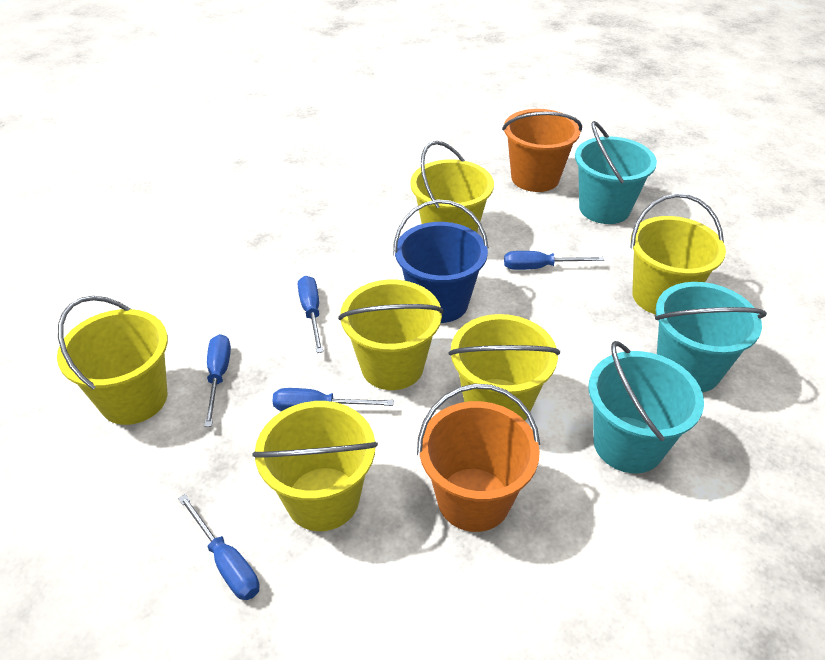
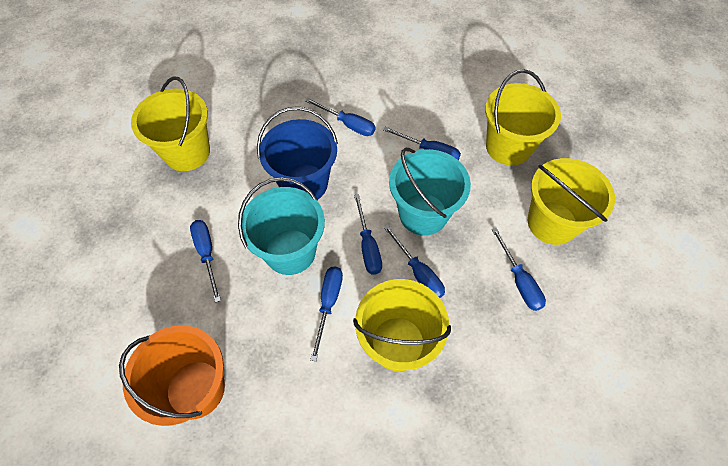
blue screwdriver: [178,494,260,600] [204,334,231,427] [272,388,393,411] [298,276,323,353] [504,251,604,270] = 5 -> [190,220,221,303] [306,98,375,136] [310,266,343,361] [354,194,382,275] [383,127,461,160] [383,225,445,298] [491,228,546,311] = 7
orange bucket: [417,384,540,532] [502,109,582,192] = 2 -> [119,325,225,426] = 1
turquoise bucket: [575,121,657,224] [588,341,704,473] [655,282,767,392] = 3 -> [238,177,325,275] [389,148,471,236] = 2
yellow bucket: [57,296,168,425] [252,401,378,531] [338,280,443,390] [410,141,494,233] [448,314,560,420] [630,194,726,314] = 6 -> [131,77,210,171] [353,279,451,371] [485,69,561,166] [528,158,615,245] = 4

